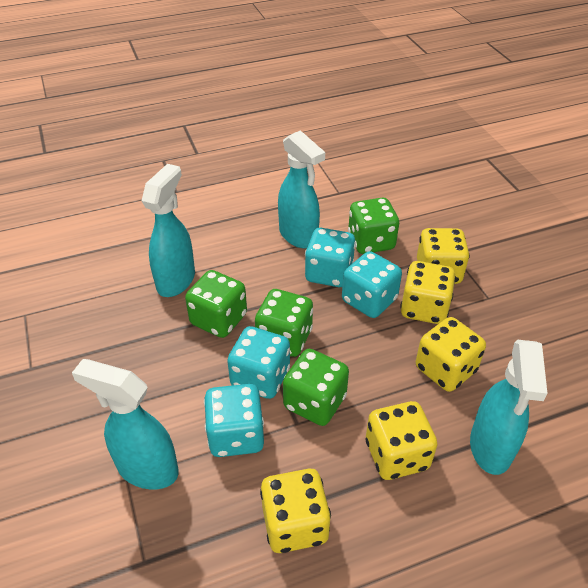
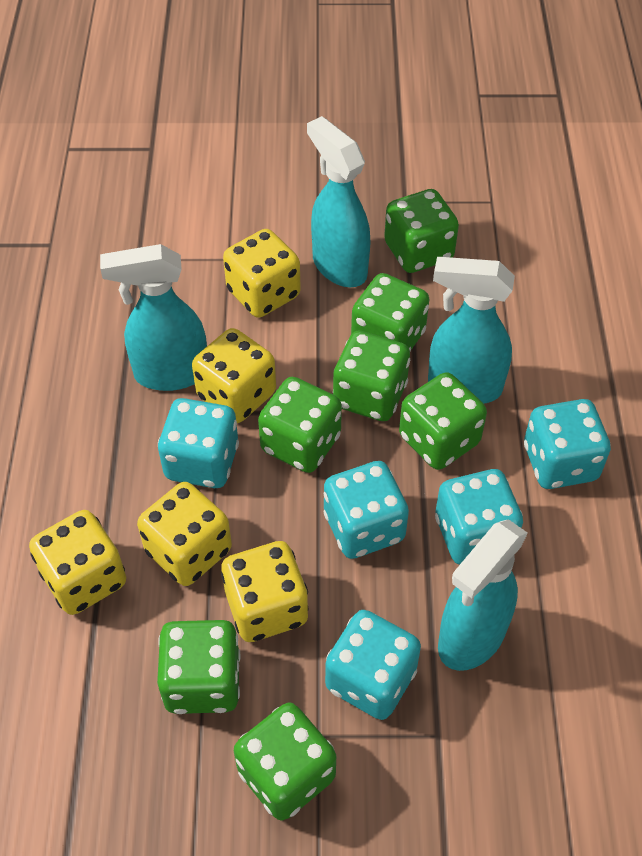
green dice: [185,270,247,338] [255,289,313,357] [283,349,349,426] [348,198,399,254] = 4 -> [157,620,241,714] [234,702,336,821] [258,377,342,473] [333,331,410,421] [351,273,429,352] [384,189,459,273] [399,372,487,470] = 7
turquoise dice: [204,384,264,457] [227,326,290,399] [305,228,356,287] [342,251,402,318] = 4 -> [158,398,239,488] [324,461,409,559] [325,610,421,720] [435,469,523,564] [524,399,611,489] = 5

